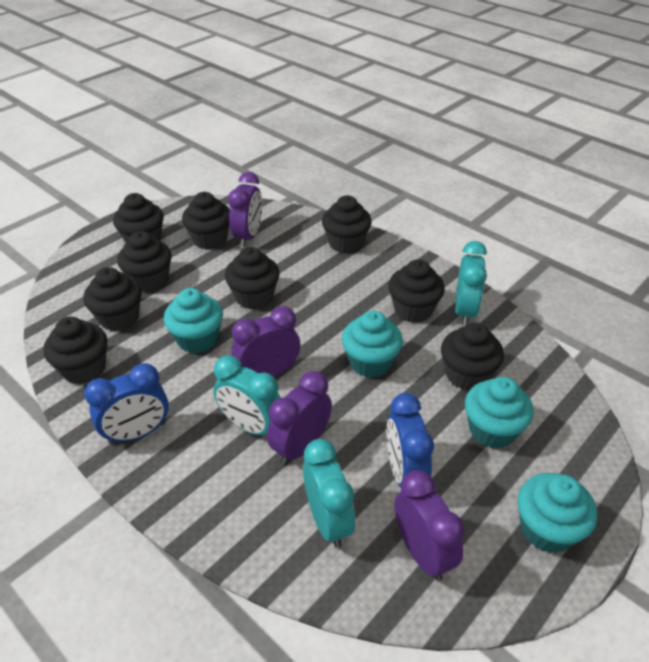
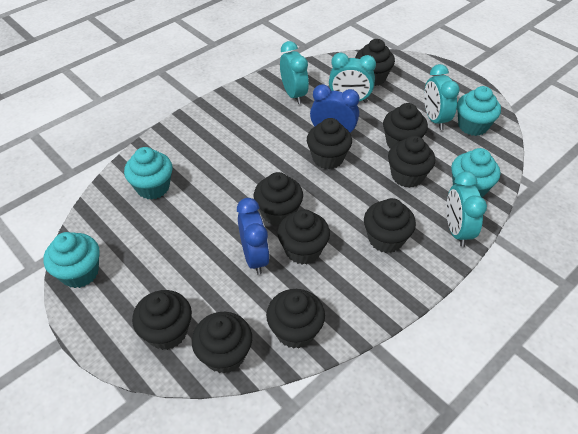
black cupcake: [43,317,107,384] [83,267,142,331] [113,193,164,243] [117,231,172,292] [182,192,230,250] [225,247,280,309] [322,195,372,254] [388,259,445,323] [441,323,504,391] = 9 -> [132,290,192,350] [192,312,252,374] [254,172,303,226] [266,289,325,349] [278,209,330,265] [307,118,352,169] [355,39,395,86] [364,198,416,253] [383,103,428,149] [388,136,435,188] = 10
purple clock: [228,172,262,247] [232,306,300,377] [267,371,332,465] [394,470,465,581] = 4 -> none = 0
turquoise clock: [213,355,281,436] [303,439,355,548] [455,241,487,326] = 3 -> [280,41,309,104] [329,53,376,103] [424,64,460,130] [446,171,487,247] = 4

